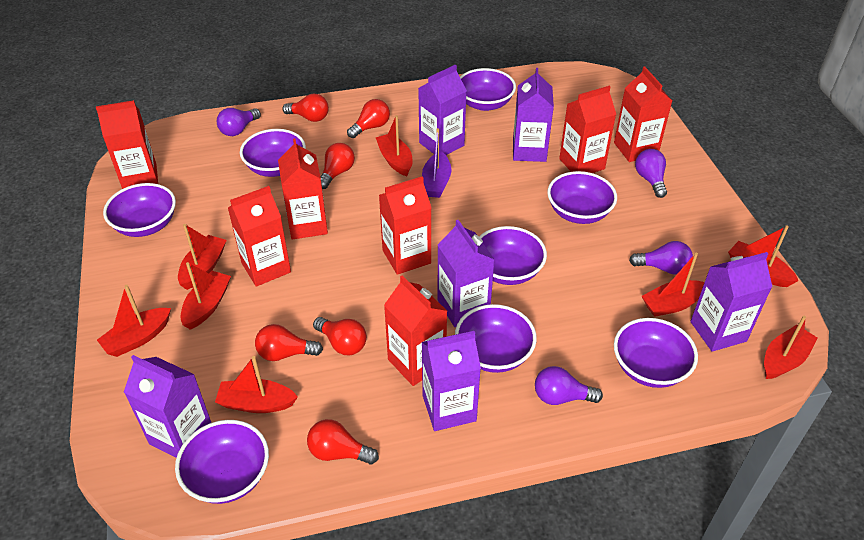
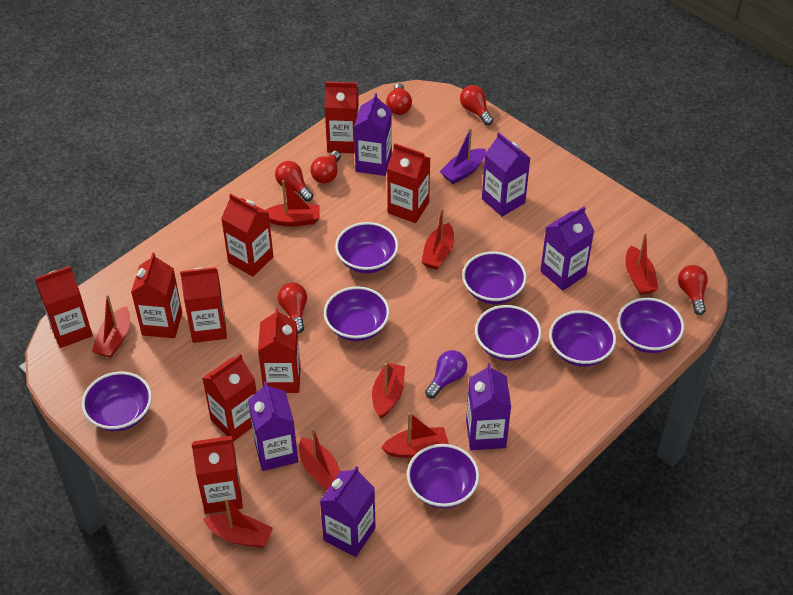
purple light bulb: [217,108,261,136] [535,366,603,405] [629,241,693,275] [635,149,667,198] = 4 -> [425,350,467,398] = 1
red carton: [96,100,158,189] [228,186,291,287] [278,139,328,240] [379,176,431,275] [384,276,447,386] [559,86,616,173] [614,67,672,162] = 7 -> [35,266,93,348] [131,252,182,338] [180,267,227,343] [191,436,243,514] [202,354,257,441] [221,193,273,277] [258,308,301,393] [325,82,359,153] [387,143,430,223] = 9

